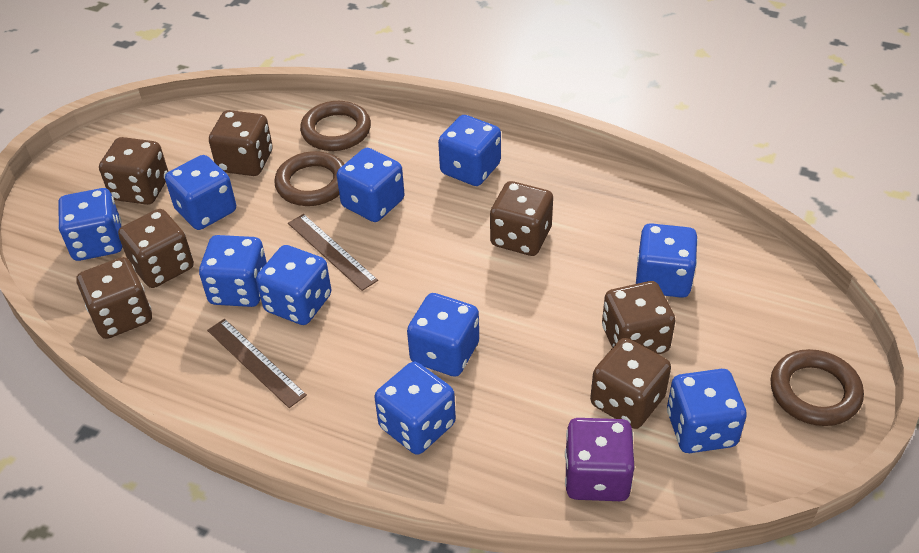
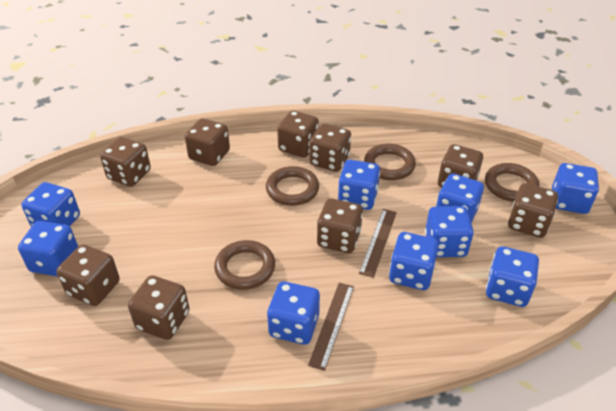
blue dice: [58,188,122,261] [165,155,236,230] [199,235,267,307] [256,245,331,325] [337,148,405,222] [374,362,456,455] [407,293,479,377] [438,115,501,186] [636,223,698,298] [667,369,747,453] = 10 -> [18,221,78,276] [21,182,80,227] [267,281,320,345] [338,160,380,210] [389,232,439,290] [425,206,474,257] [436,173,484,223] [486,246,539,307] [552,163,599,214] = 9
brown dice: [77,257,152,339] [99,137,169,205] [118,209,194,288] [209,110,273,176] [490,181,553,256] [590,338,671,429] [602,281,675,354] = 7 -> [56,244,120,306] [100,137,151,187] [128,275,190,340] [185,118,230,166] [277,111,319,158] [310,124,351,172] [317,198,363,253] [438,144,483,188] [508,183,558,238] = 9
brown ring: [274,151,344,206] [300,101,371,151] [770,349,864,426] = 3 -> [214,240,275,290] [266,166,319,206] [364,144,416,180] [485,163,540,202] = 4
purple dice: [565,418,634,501] = 1 -> none = 0

